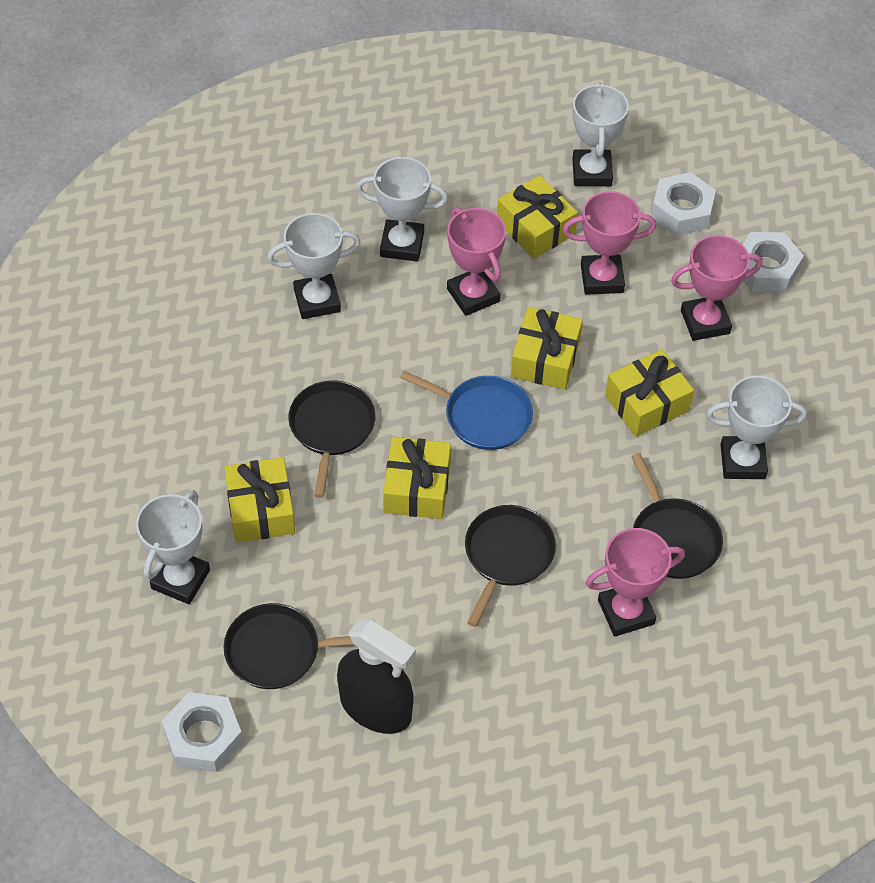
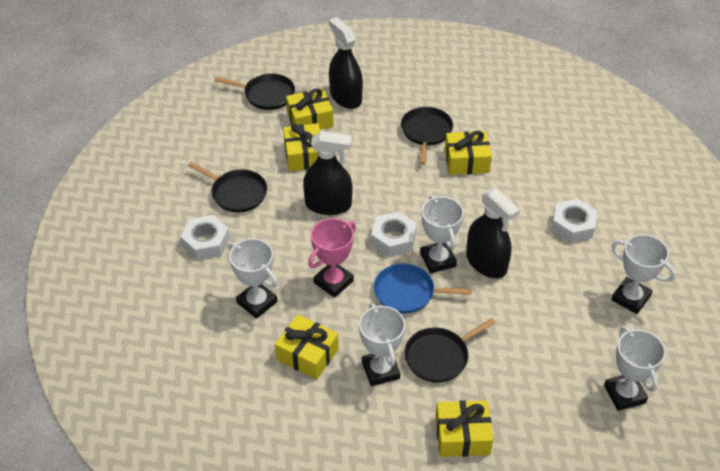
black spray bottle: [337,619,416,734] = 1 -> [303,131,352,215] [329,17,363,109] [466,188,520,278] = 3
pink trophy: [447,207,506,316] [563,191,656,295] [586,528,685,637] [671,235,762,341] = 4 -> [308,218,356,298] = 1

